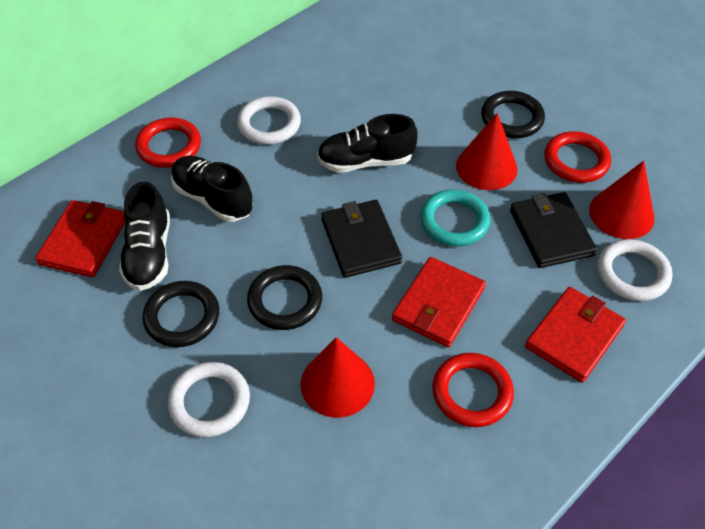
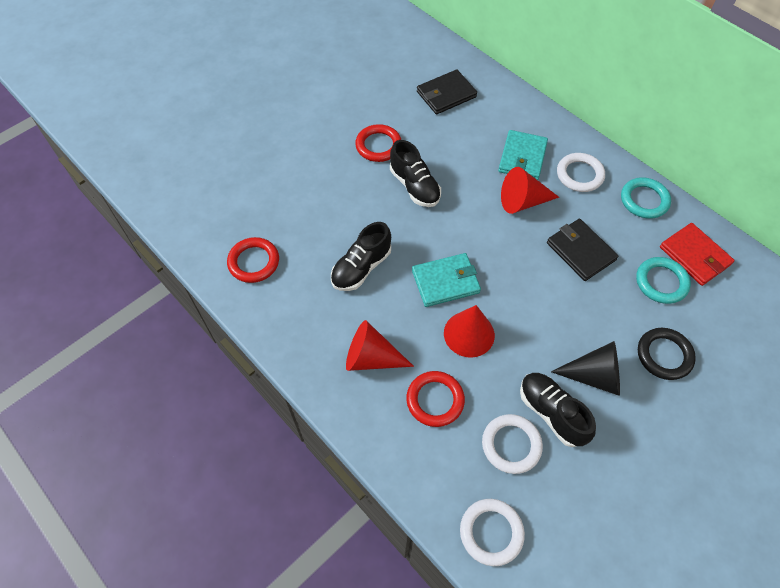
black cone: none = 0 -> [551,341,620,396] = 1
black ring: [143,281,219,347] [247,265,322,330] [481,91,545,138] = 3 -> [638,328,696,380] = 1
red wallet: [35,200,125,277] [392,257,486,347] [525,287,626,383] = 3 -> [660,223,735,286] = 1
turquoise ring: [420,189,490,246] = 1 -> [621,177,671,219] [636,257,691,304] = 2
turquoise wallet: none = 0 -> [412,253,481,307] [498,130,548,180] = 2

